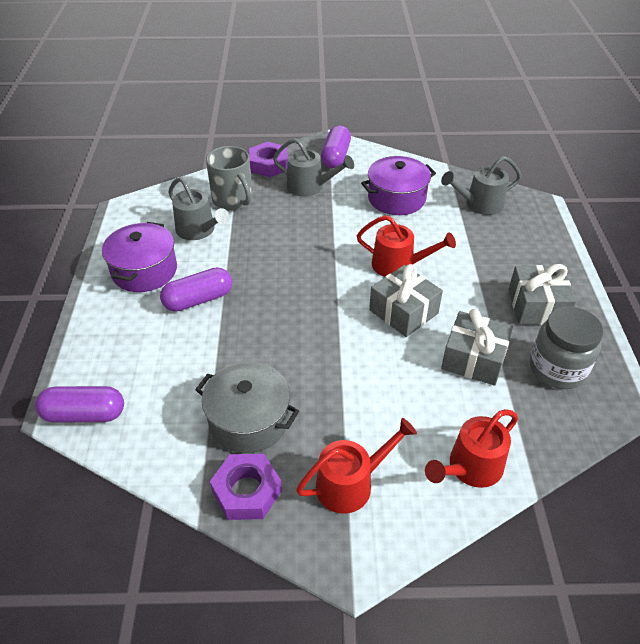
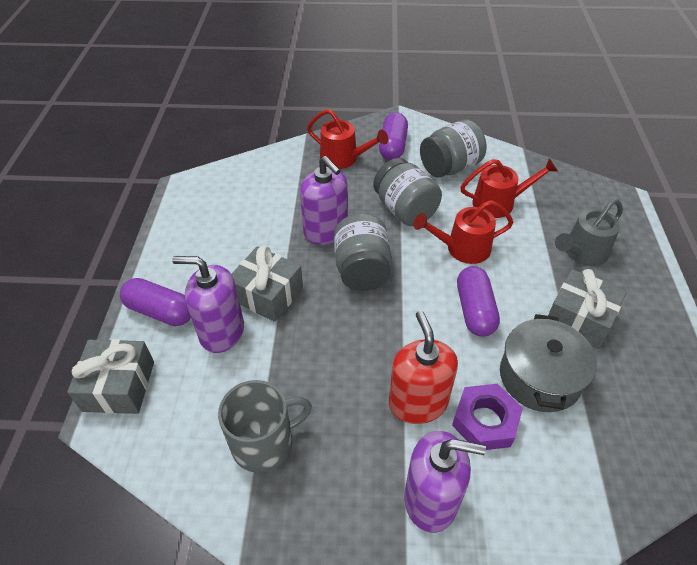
grey jar: [530,307,603,389] = 1 -> [334,213,392,291] [373,158,442,226] [420,119,486,178] = 3
grey watering can: [168,177,230,240] [273,138,354,196] [441,156,522,215] = 3 -> [555,199,623,266] = 1
purple nut: [210,454,282,520] [249,142,288,177] = 2 -> [452,384,523,450] = 1
purple pot: [102,222,177,292] [361,156,436,215] = 2 -> none = 0
purple soap dispenser: none = 0 -> [172,256,244,353] [300,156,348,245] [404,431,486,533] = 3
red soap dispenser: none = 0 -> [389,311,458,424] = 1

